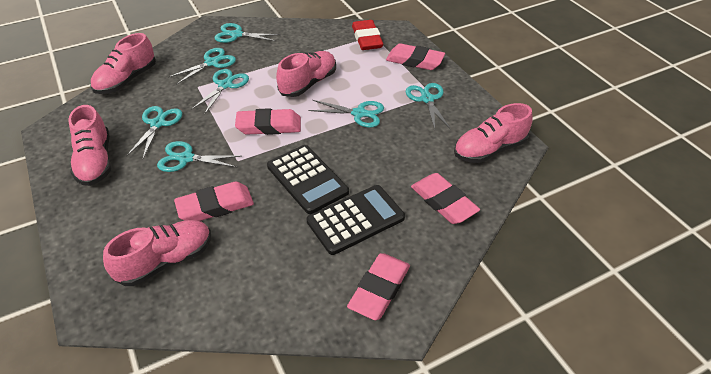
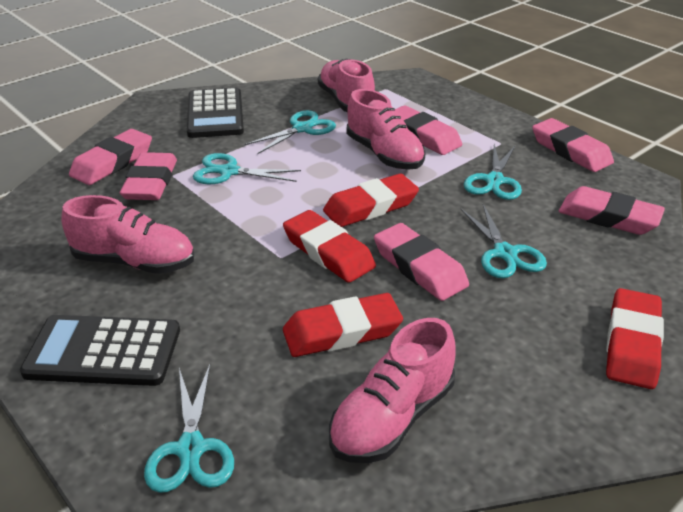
pink eraser: [174,182,254,221] [235,108,301,135] [347,253,410,320] [386,43,445,70] [411,173,480,224] = 5 -> [69,129,152,185] [120,152,177,200] [374,223,469,301] [395,105,462,155] [532,118,614,172] [559,186,665,235] = 6
pink shoe: [68,105,112,186] [91,33,156,94] [103,220,211,286] [276,51,336,97] [454,103,533,163] = 5 -> [61,195,194,274] [318,59,375,112] [329,318,456,463] [347,89,425,170] = 4
red eraser: [352,20,383,50] = 1 -> [283,210,376,283] [283,293,403,357] [323,173,419,227] [606,288,664,389] = 4
turquoise scissors: [126,106,182,159] [157,141,241,172] [168,48,236,85] [191,69,249,115] [214,23,280,43] [308,100,384,128] [406,83,451,130] = 7 -> [144,364,234,493] [193,153,301,185] [244,110,336,154] [461,204,547,278] [464,144,522,200] = 5

